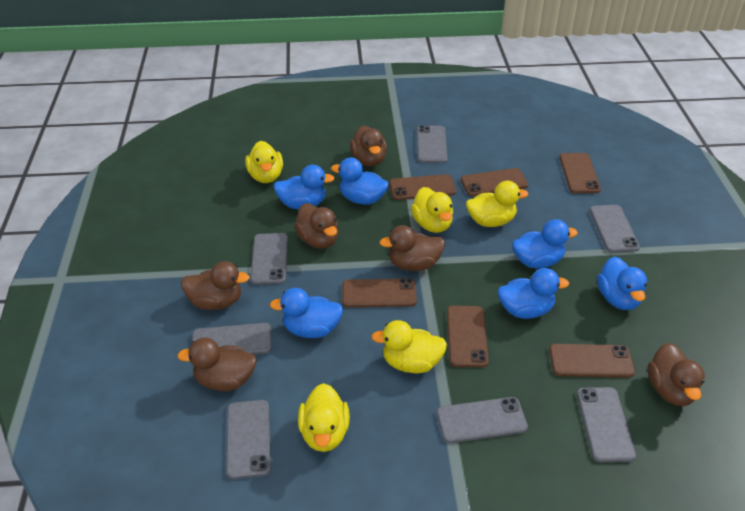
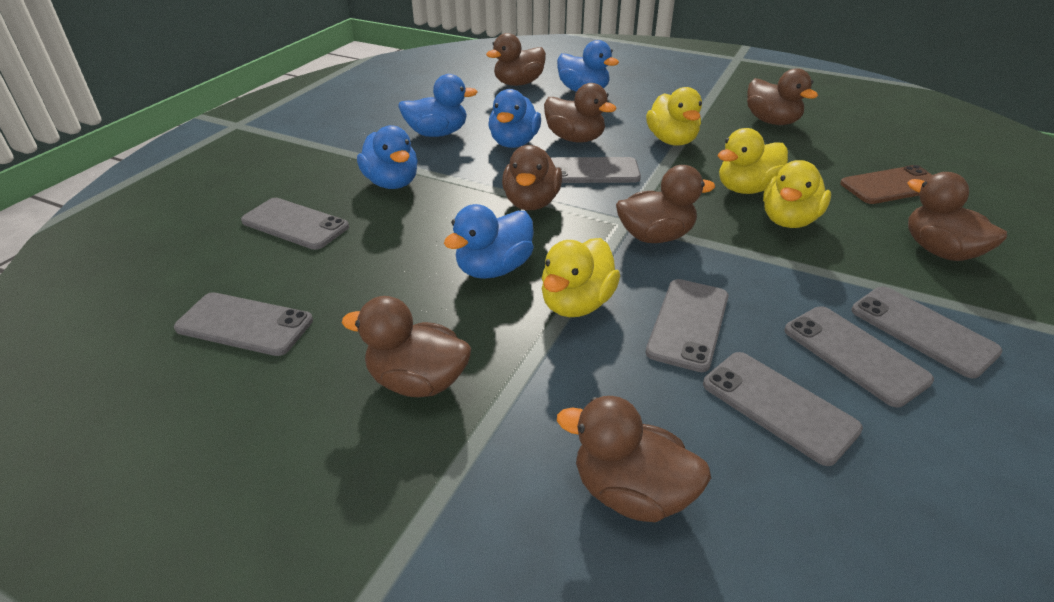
blue duck: [270,288,343,338] [273,165,335,209] [331,158,389,205] [498,268,569,319] [512,219,578,269] [597,256,647,310] = 6 -> [357,125,418,189] [398,74,478,137] [444,204,534,279] [489,89,541,148] [557,40,619,92] = 5
brown duck: [177,338,257,391] [181,261,250,310] [294,203,338,249] [349,125,387,166] [379,225,445,271] [648,343,705,406] = 6 -> [342,296,471,397] [486,33,546,86] [502,145,562,210] [544,83,616,142] [557,396,711,522] [616,165,715,243] [747,68,818,125] [908,172,1007,261] = 8
brown phone: [342,279,417,308] [389,174,456,200] [447,306,489,367] [461,168,528,196] [549,344,635,378] [559,153,601,193] = 6 -> [840,165,932,204] = 1
yellow duck: [245,141,283,183] [298,383,350,452] [371,320,447,373] [411,187,453,233] [466,181,528,227] = 5 -> [542,238,620,317] [646,87,702,146] [718,128,788,194] [763,160,831,228] = 4

